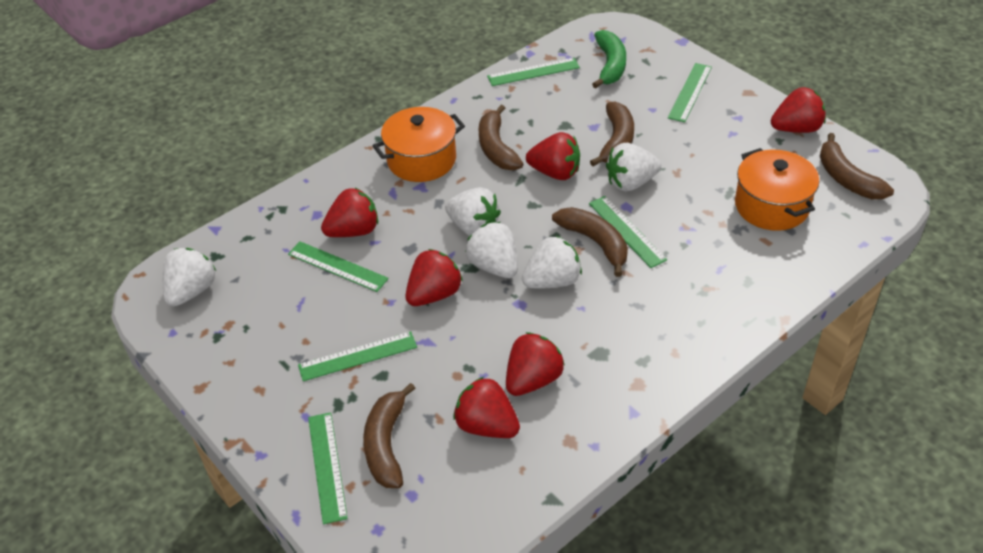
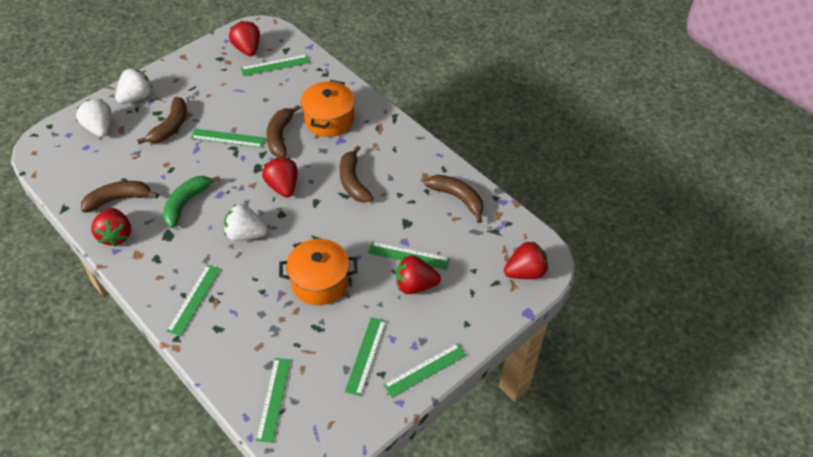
green ruler: [288,241,389,292] [298,331,417,381] [308,412,348,524] [487,58,580,86] [589,196,667,268] [668,63,712,122] = 6 -> [167,265,221,336] [191,129,265,148] [241,54,310,76] [256,358,291,443] [345,317,386,396] [368,242,450,270] [383,343,466,398] = 7
red strawberry: [321,188,378,237] [405,249,463,306] [453,377,520,438] [506,332,565,396] [526,132,580,180] [771,87,826,133] = 6 -> [91,208,131,247] [229,21,260,56] [262,157,298,198] [396,255,441,294] [504,241,548,279] = 5
white strawberry: [163,248,216,307] [445,187,501,236] [466,222,518,278] [522,235,582,288] [606,143,661,191] = 5 -> [76,99,111,137] [115,68,153,104] [224,204,268,241] = 3

